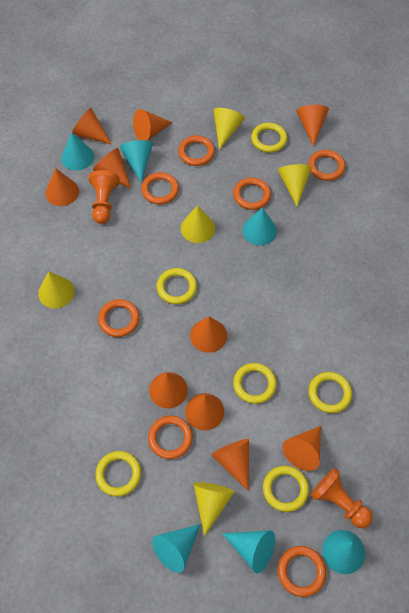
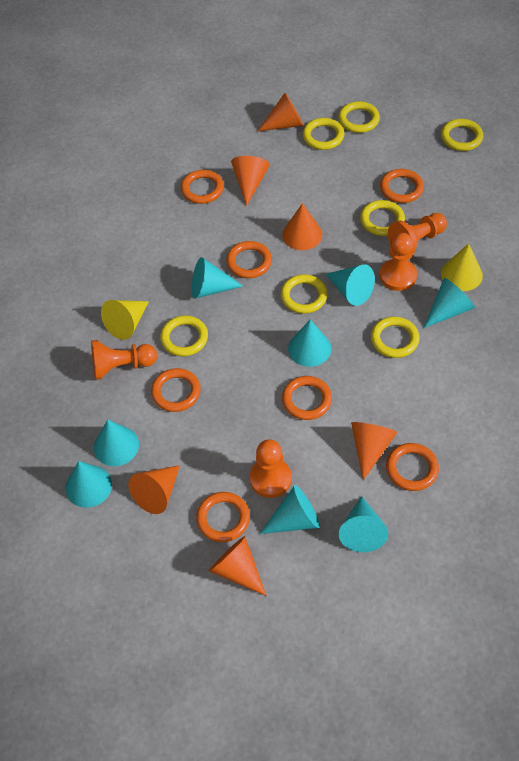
orange cone: [46,168,79,206] [72,108,112,145] [93,148,131,189] [133,109,173,141] [149,372,188,408] [185,393,224,431] [190,316,227,353] [211,439,249,491] [282,426,321,471] [296,105,329,147] = 10 -> [128,465,180,514] [209,536,267,596] [231,156,270,206] [258,93,303,131] [283,203,322,250] [351,422,397,480] = 6
orange pawn: [89,170,120,224] [310,468,373,528] = 2 -> [91,340,157,380] [250,439,292,498] [380,233,417,291] [388,213,447,254] = 4
turquoise cone: [61,132,94,171] [120,140,153,183] [152,524,201,573] [222,531,275,574] [242,208,277,245] [322,530,365,574] = 6 -> [66,461,112,508] [94,420,139,466] [192,257,243,299] [260,485,320,534] [288,320,331,367] [326,264,375,306] [339,496,388,552] [424,278,475,328] = 8
yellow cone: [38,272,75,308] [181,205,215,243] [193,482,235,536] [214,108,245,150] [278,164,312,207] = 5 -> [101,300,149,340] [441,243,483,291] = 2
yellow ring: [95,451,141,497] [157,268,197,304] [233,363,277,404] [251,123,287,153] [263,466,309,512] [309,372,352,413] = 6 -> [160,315,208,356] [281,274,327,314] [303,118,344,150] [338,101,380,133] [360,200,405,236] [371,317,419,358] [441,119,483,151] = 7

